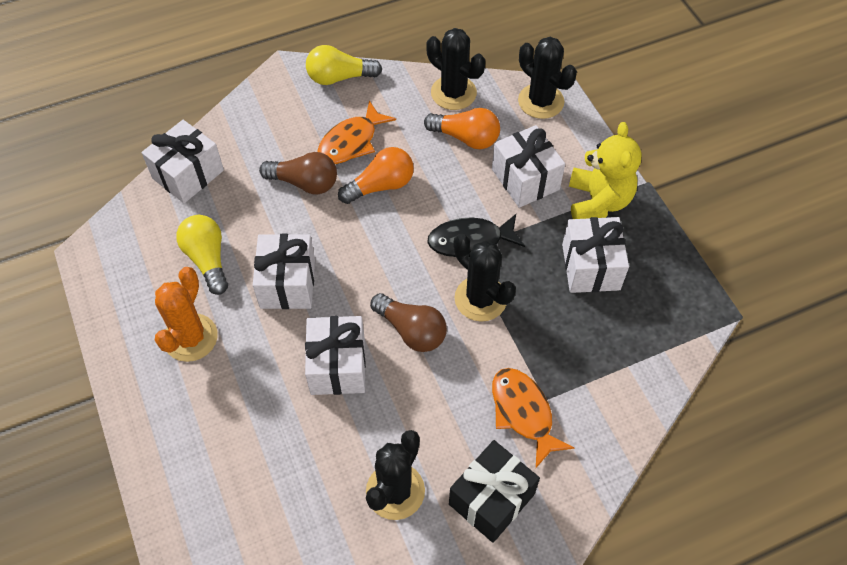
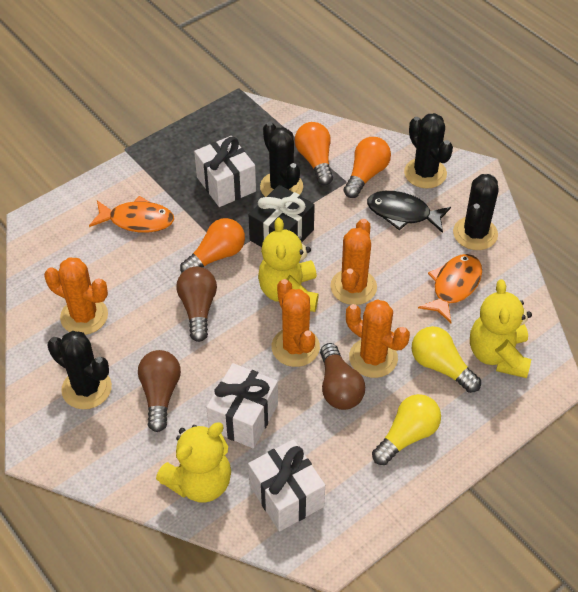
brown light bulb: [259,152,337,194] [370,293,447,352] = 2 -> [138,350,181,432] [177,267,217,342] [320,343,365,410] = 3
orange cactus: [155,267,218,362] = 1 -> [44,257,108,335] [272,279,320,367] [331,219,377,305] [346,299,410,378] = 4
orange light bulb: [338,147,414,204] [424,108,500,149] = 2 -> [180,218,245,273] [295,122,333,186] [344,137,391,198] = 3
white gift: [141,120,224,203] [253,234,315,309] [305,316,366,395] [492,125,565,208] [562,217,629,293] = 5 -> [194,136,256,207] [206,363,278,448] [248,439,325,531] = 3
yellow teddy bear: [569,122,642,219] = 1 -> [156,423,231,503] [258,218,319,312] [470,279,532,378] = 3

